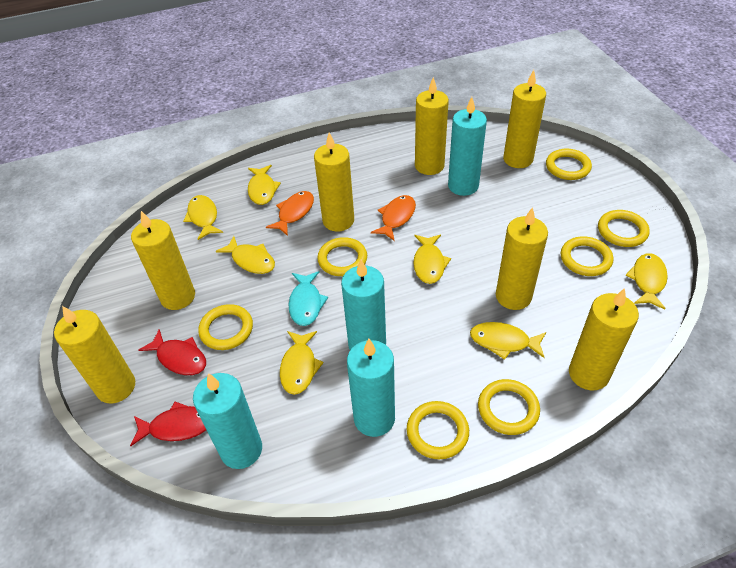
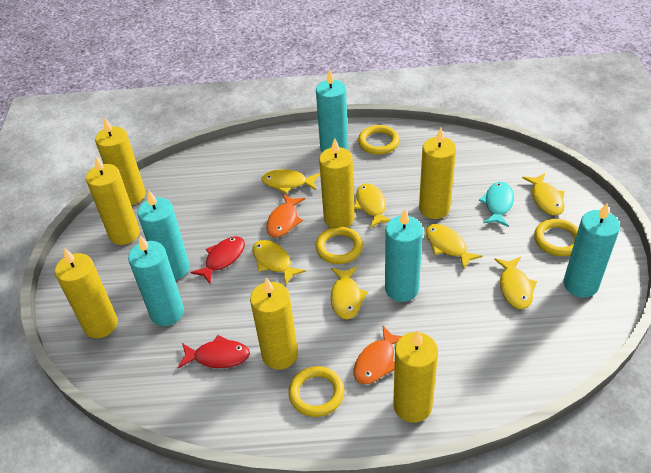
turquoise candle: [193,373,262,469] [341,260,386,350] [347,338,395,437] [448,97,487,196] = 4 -> [128,235,184,326] [137,191,190,280] [316,69,348,152] [385,209,423,302] [563,203,620,298] = 5
yellow ring: [198,304,253,350] [317,237,367,276] [407,401,469,459] [478,379,540,435] [546,149,592,180] [561,236,613,276] [598,210,650,247] = 7 -> [288,366,344,417] [315,227,363,264] [358,125,400,155] [534,219,579,256] = 4

